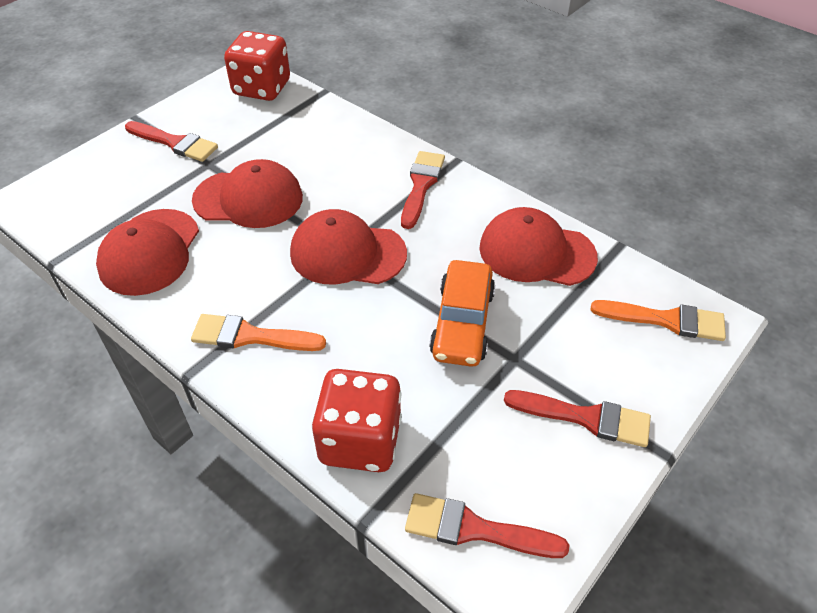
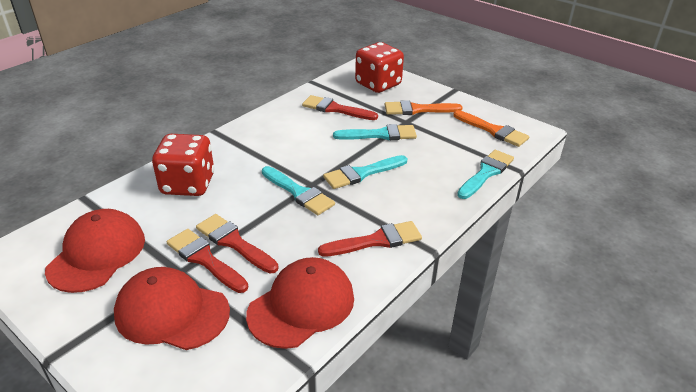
orange car: [429,260,495,367] = 1 -> none = 0
red cap: [96,209,199,296] [192,159,303,228] [290,209,407,285] [479,207,598,286] = 4 -> [45,209,145,293] [114,267,230,350] [246,257,354,349] = 3
turquoise brush: none = 0 -> [262,166,335,215] [323,155,408,189] [333,124,417,140] [457,150,514,199] = 4

